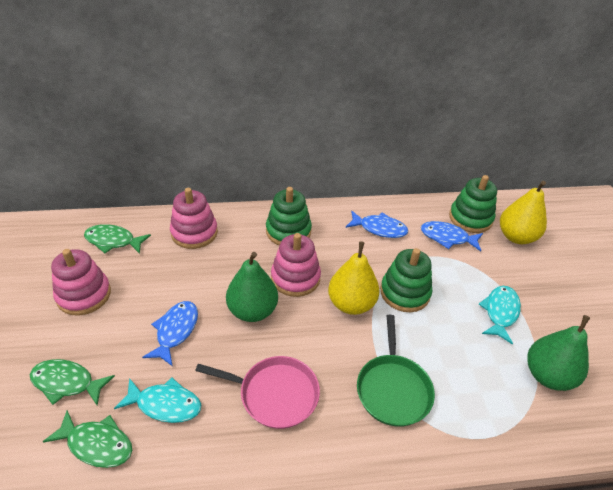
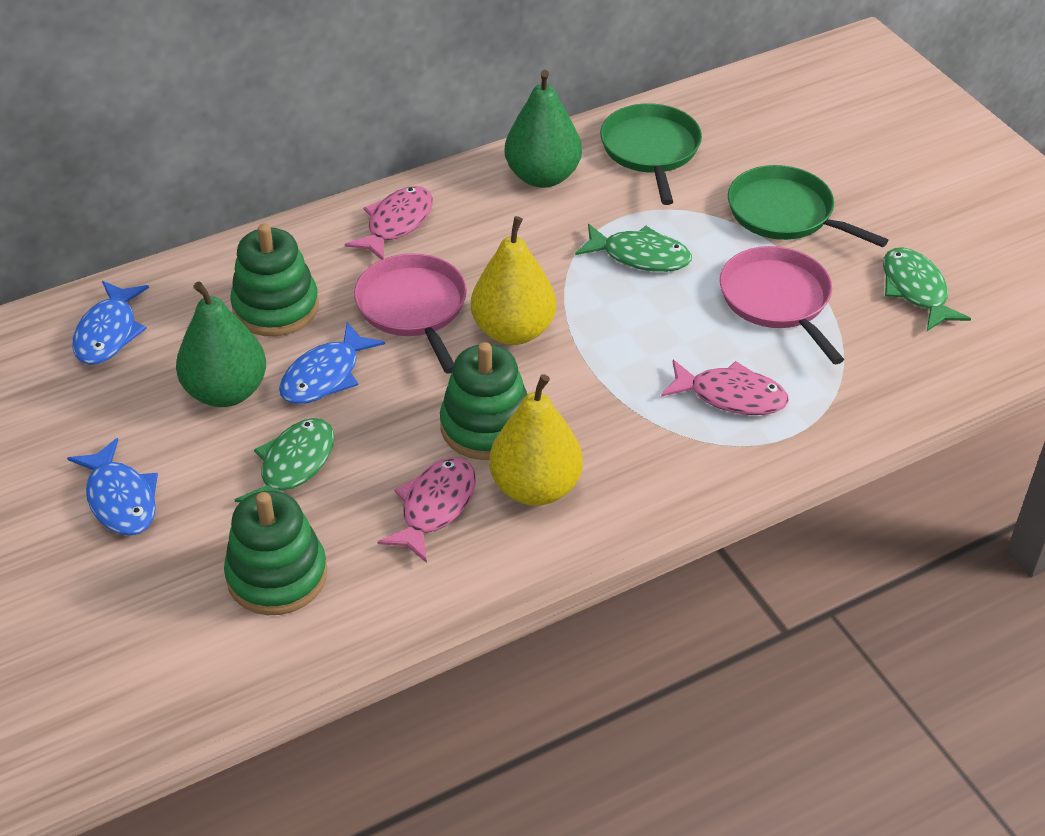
green pan: [357,315,435,427] = 1 -> [600,103,702,205] [728,165,888,247] = 2
pink fish: none = 0 -> [345,186,433,260] [377,457,476,563] [661,360,789,415] = 3
pink pan: [195,356,320,429] = 1 -> [354,253,467,374] [720,246,844,364] = 2
pink stacking toy: [51,249,111,316] [170,188,218,249] [271,233,321,297] = 3 -> none = 0
turquoise fish: [114,377,201,423] [479,286,521,344] = 2 -> none = 0

